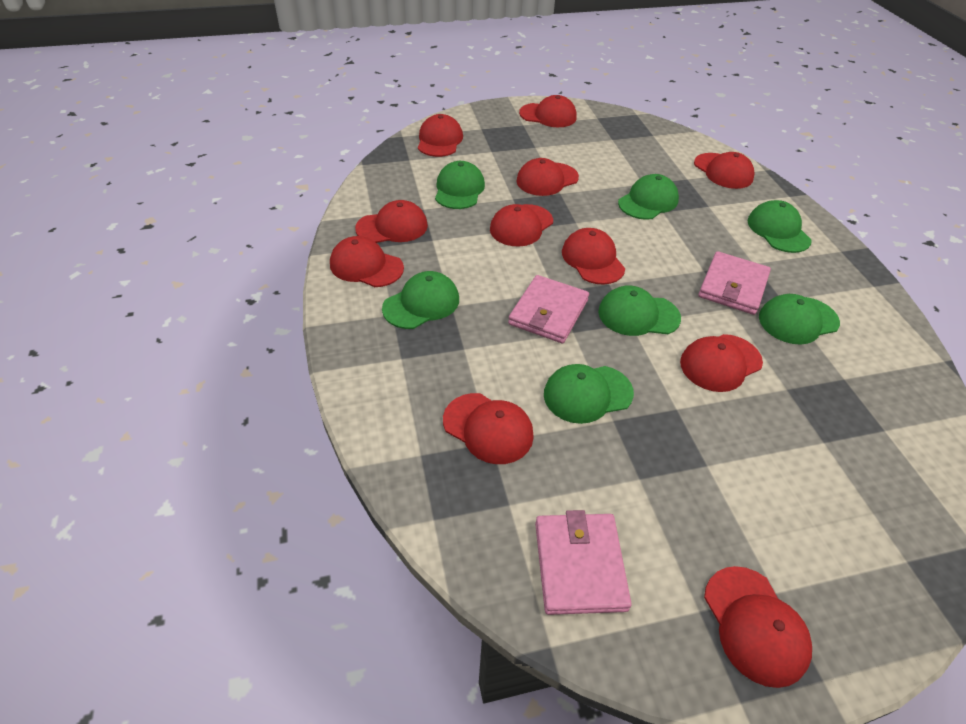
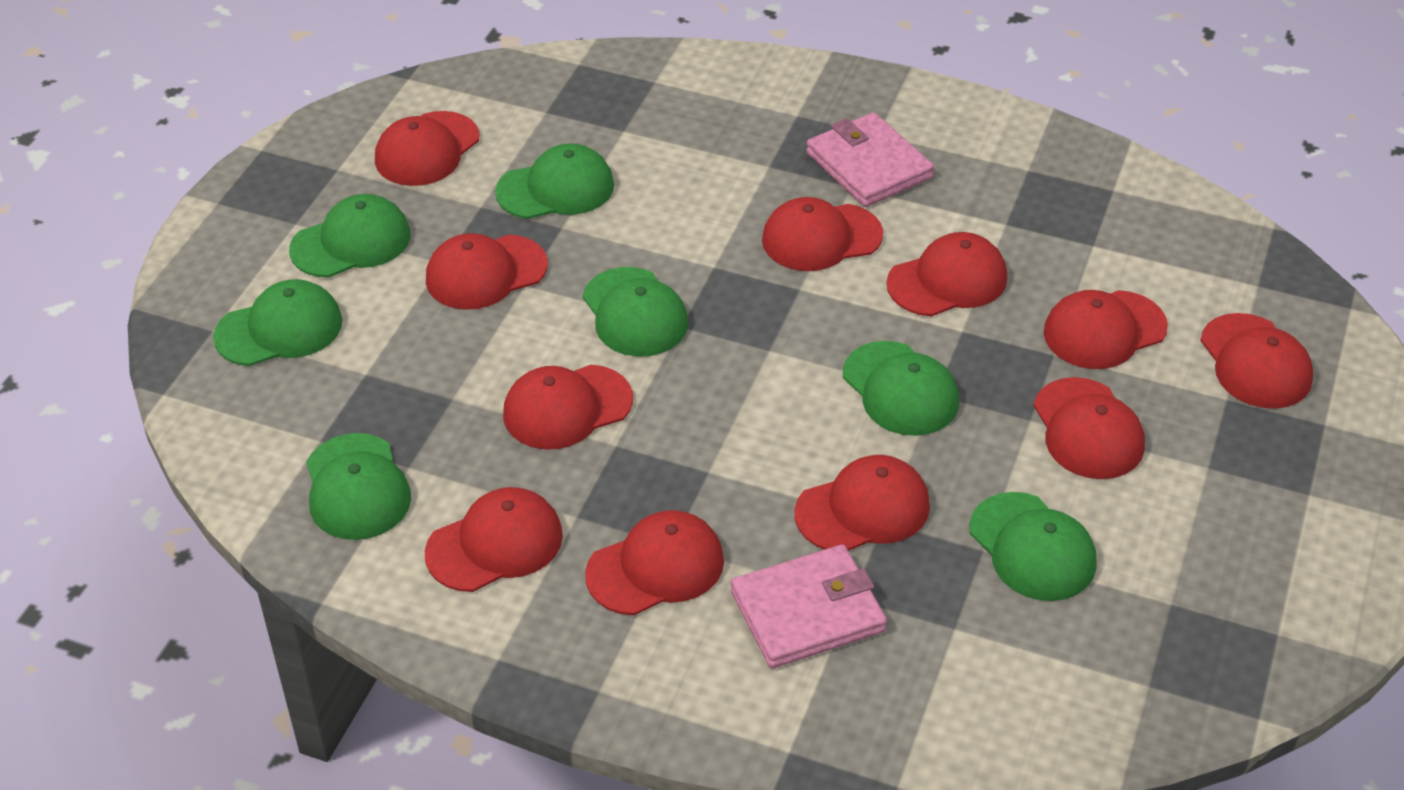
pink wallet: [508,275,589,344] [535,510,632,615] [698,251,771,315] = 3 -> [731,544,887,668] [806,112,934,207] = 2

